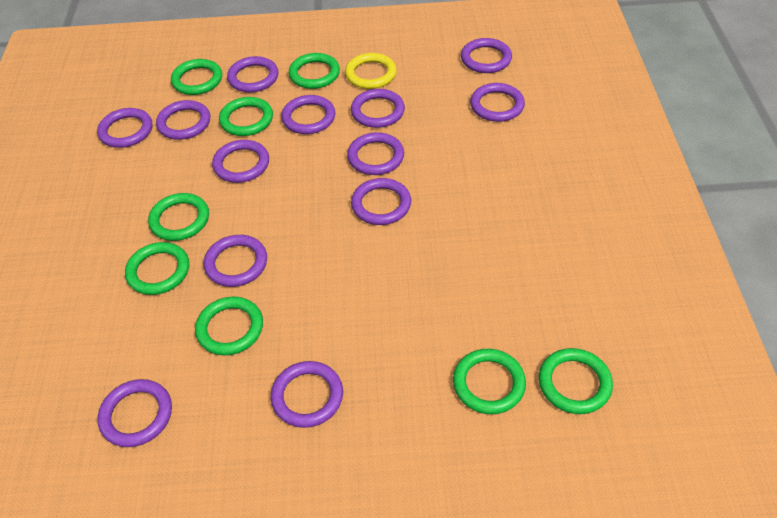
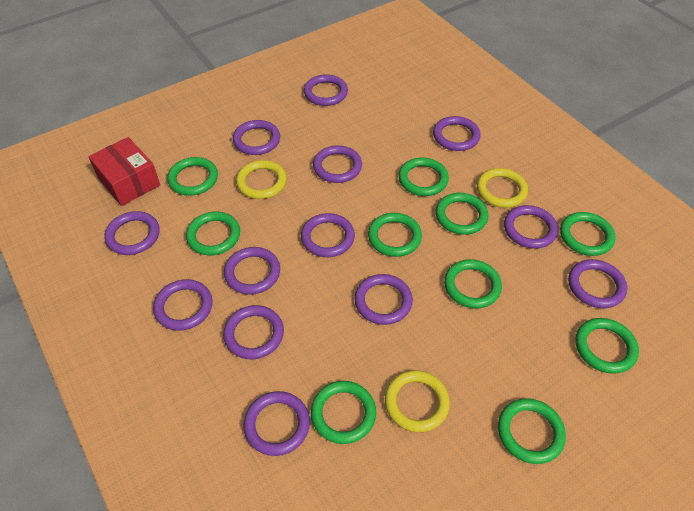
green ring: [125,242,189,295] [148,193,209,241] [171,59,222,95] [195,296,263,355] [219,97,273,136] [289,53,340,89] [453,349,526,414] [539,348,613,414] = 8 -> [167,157,218,196] [186,212,240,255] [311,381,376,444] [368,213,422,257] [398,158,449,196] [436,193,488,235] [444,259,502,308] [498,398,566,464] [560,212,616,256] [575,318,639,374] = 10
red box: none = 0 -> [88,137,160,206] = 1
yellow ring: [345,53,397,89] = 1 -> [236,160,287,199] [385,370,450,432] [477,168,528,208] = 3

